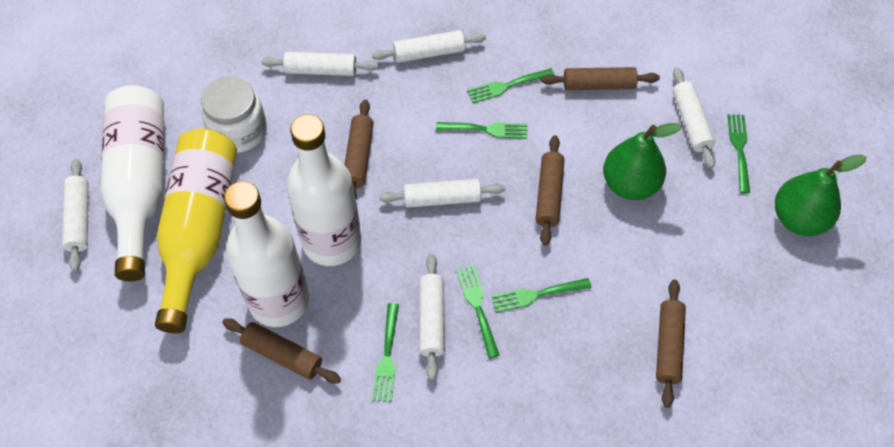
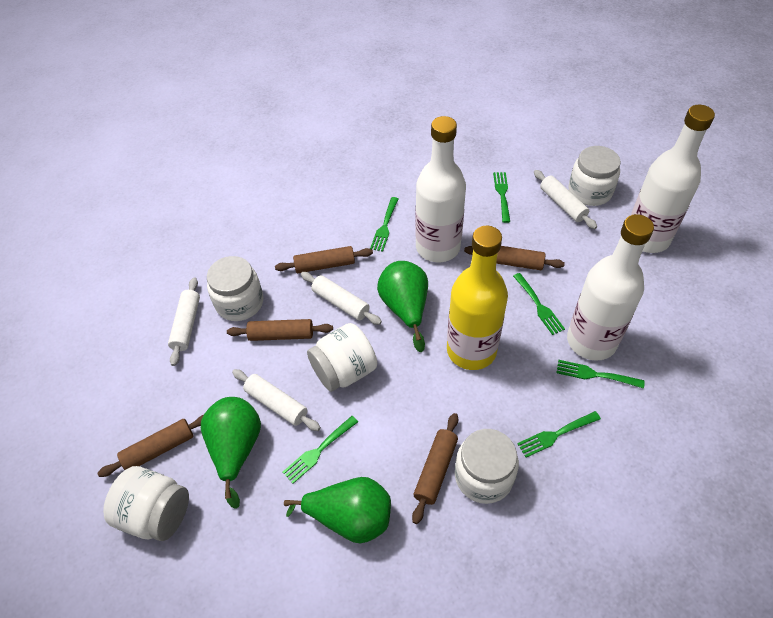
green pear: [603,123,682,200] [775,155,867,236] = 2 -> [201,397,261,509] [284,477,391,544] [377,261,428,352] = 3
white jar: [201,76,267,153] = 1 -> [103,466,189,541] [207,256,263,321] [307,323,377,392] [455,429,519,504] [568,146,621,206] = 5
white rolling pin: [62,159,88,271] [261,52,379,76] [372,30,486,63] [379,179,505,208] [419,254,445,380] [673,67,715,168] = 6 -> [168,278,200,366] [232,369,321,431] [301,272,382,325] [534,170,597,229] = 4

